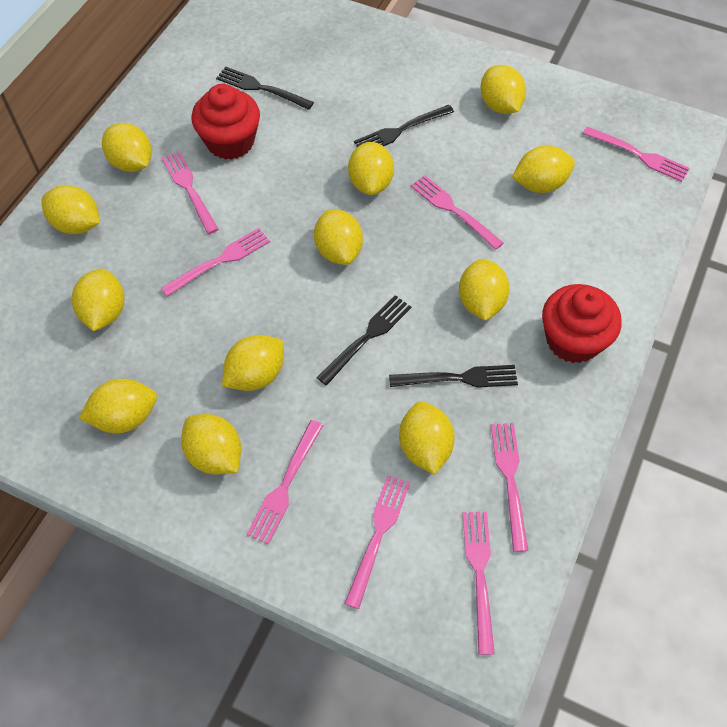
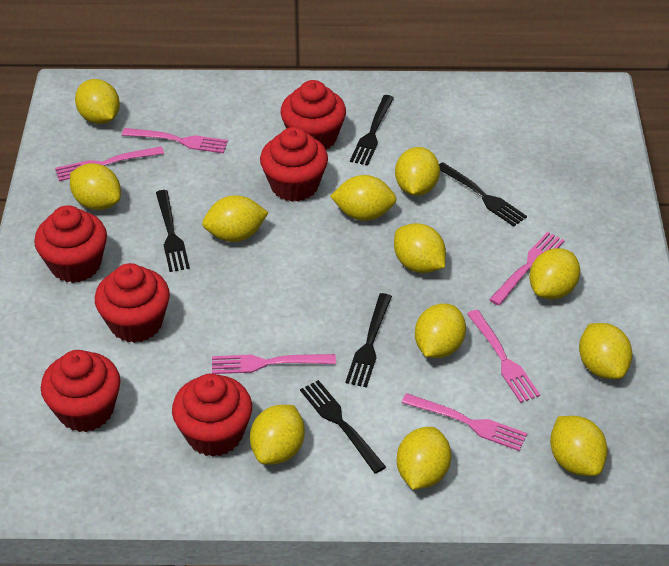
black fork: [216,66,314,110] [317,295,411,386] [354,105,454,147] [389,365,518,388] = 4 -> [156,190,190,272] [300,380,386,474] [345,293,392,388] [350,95,394,166] [439,162,527,227] = 5
pink fork: [161,228,270,297] [162,151,219,234] [247,420,324,545] [344,475,410,609] [411,175,504,250] [463,512,495,655] [491,423,528,552] [583,126,690,182] = 8 -> [55,146,164,181] [122,128,228,153] [212,354,336,374] [402,393,527,451] [467,310,540,403] [489,232,565,306] = 6
red cupcake: [191,84,260,160] [542,284,622,363] = 2 -> [34,205,107,283] [41,350,121,432] [95,263,170,343] [172,374,252,457] [260,127,328,202] [281,80,346,149] = 6

